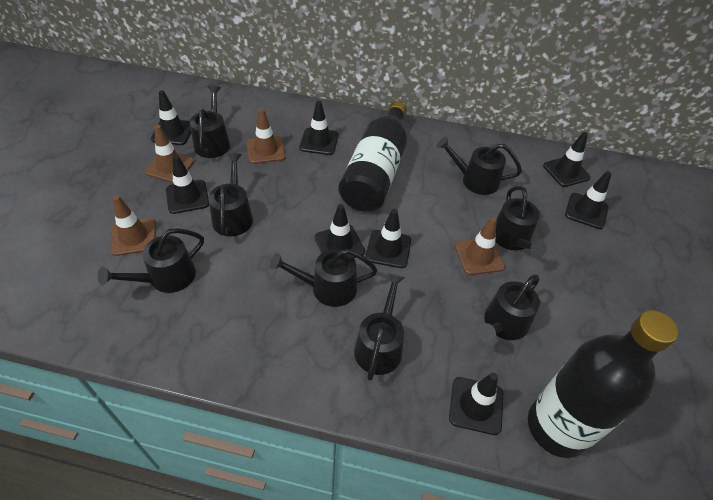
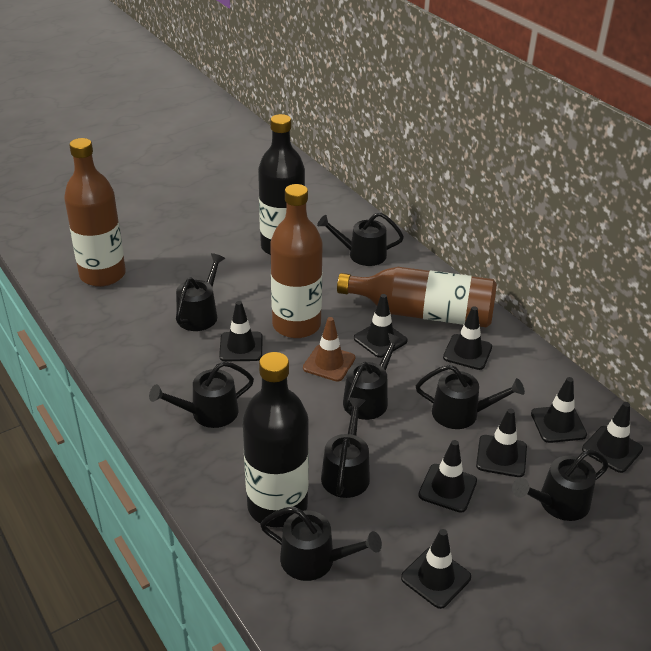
brown bottle: none = 0 -> [64,138,126,287] [270,184,323,338] [337,267,497,327] = 3
brown traffic cone: [110,195,156,256] [145,125,194,183] [247,109,286,164] [455,217,505,275] = 4 -> [303,317,355,382] = 1

